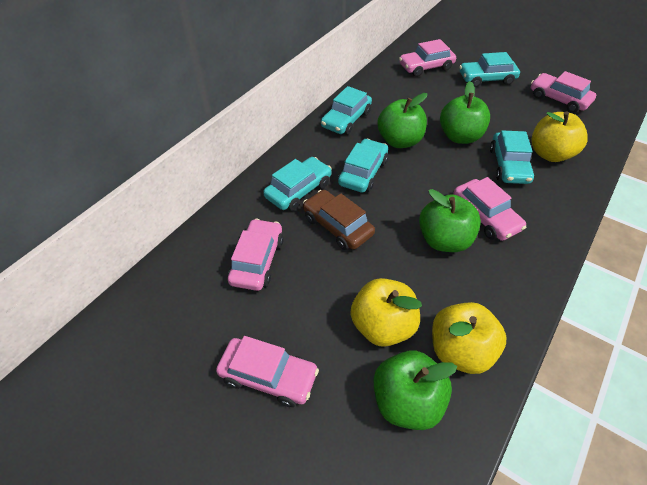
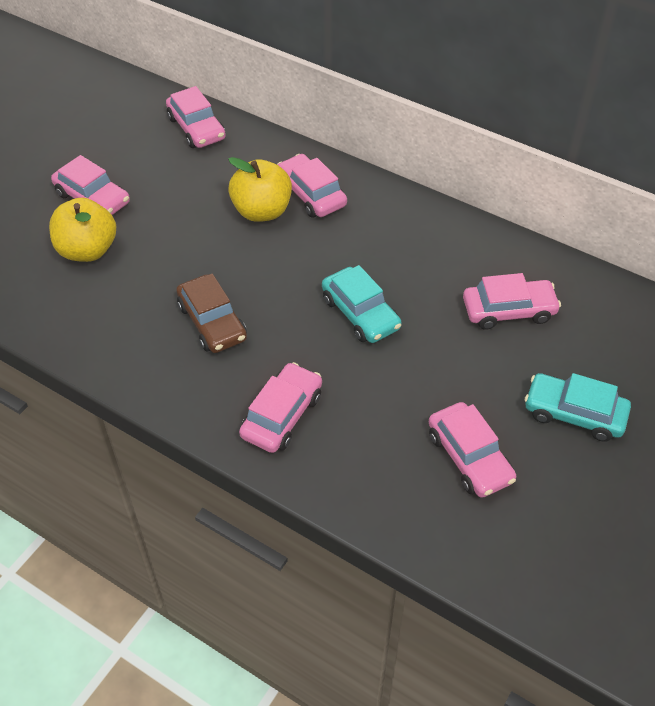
green apple: [374,350,457,430] [378,93,427,148] [419,189,481,252] [440,81,490,144] = 4 -> none = 0
pink car: [216,336,319,407] [228,219,284,291] [399,39,456,77] [453,177,526,241] [531,71,596,113] = 5 -> [51,155,130,215] [166,86,226,148] [239,362,322,453] [277,154,347,218] [429,402,516,498] [463,273,561,330] = 6
turquoise car: [263,157,332,211] [321,86,372,135] [338,139,388,193] [459,52,520,87] [490,131,534,184] = 5 -> [322,265,402,343] [525,373,631,442] = 2
yellow apple: [350,278,422,347] [432,302,506,374] [531,111,587,162] = 3 -> [49,198,116,262] [228,157,292,222] = 2

